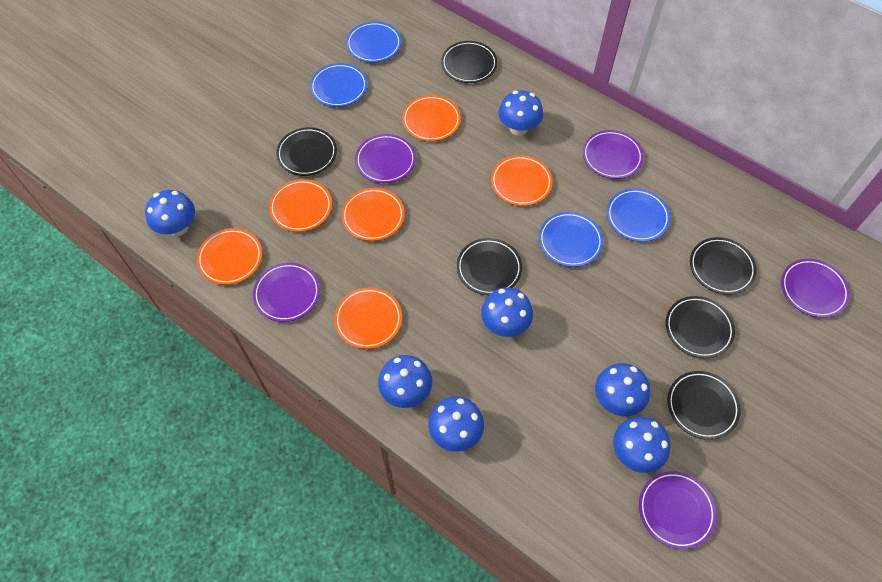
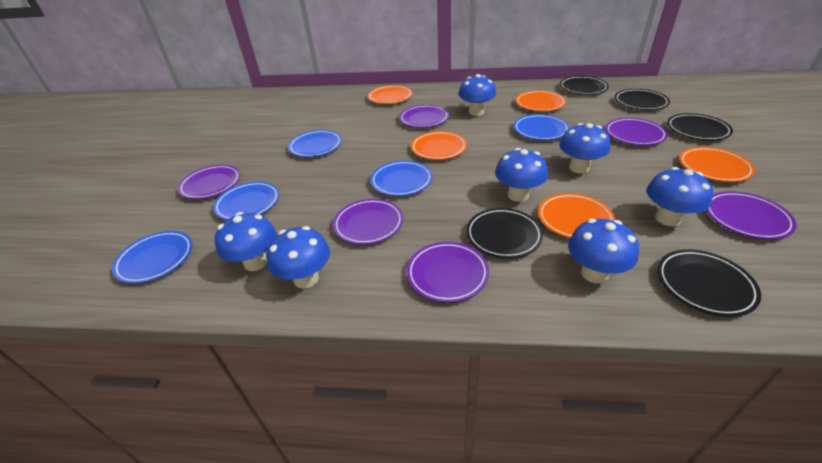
black plate: [276,127,337,176] [441,41,497,83] [457,238,522,295] [666,296,735,358] [667,371,741,440] [690,237,757,295] = 6 -> [466,208,543,258] [560,76,609,95] [614,89,670,110] [657,249,761,317] [667,113,733,141] = 5
blue plate: [310,63,367,107] [346,22,401,63] [539,212,603,267] [607,188,670,242] = 4 -> [112,231,193,284] [213,182,280,220] [288,130,342,157] [370,161,433,196] [514,114,570,140] = 5
orange plate: [197,228,262,285] [269,179,332,232] [334,287,402,349] [341,188,405,241] [402,95,461,141] [491,155,553,206] = 6 -> [368,85,412,104] [411,131,467,160] [515,90,566,111] [538,193,616,238] [679,147,755,182] = 5
purple plate: [253,263,320,322] [355,134,416,183] [583,130,644,179] [639,471,717,549] [781,259,850,318] = 5 -> [178,165,240,199] [333,199,403,245] [399,105,449,128] [407,242,489,302] [605,118,668,145] [706,191,797,240] = 6

